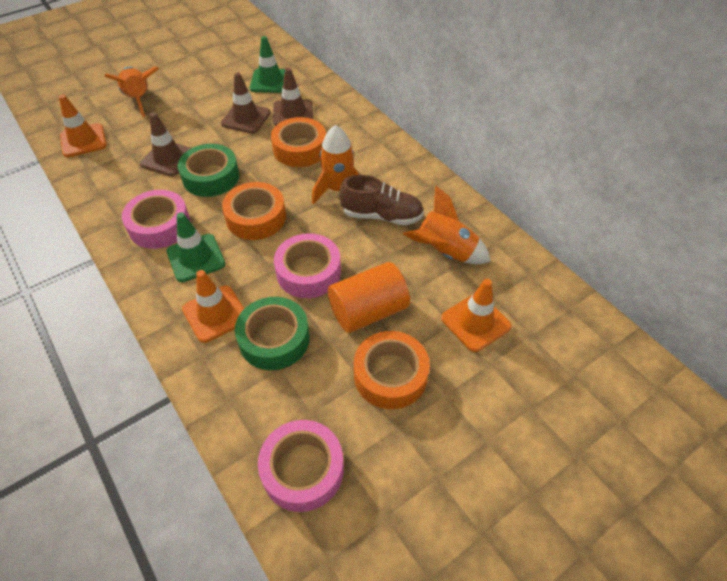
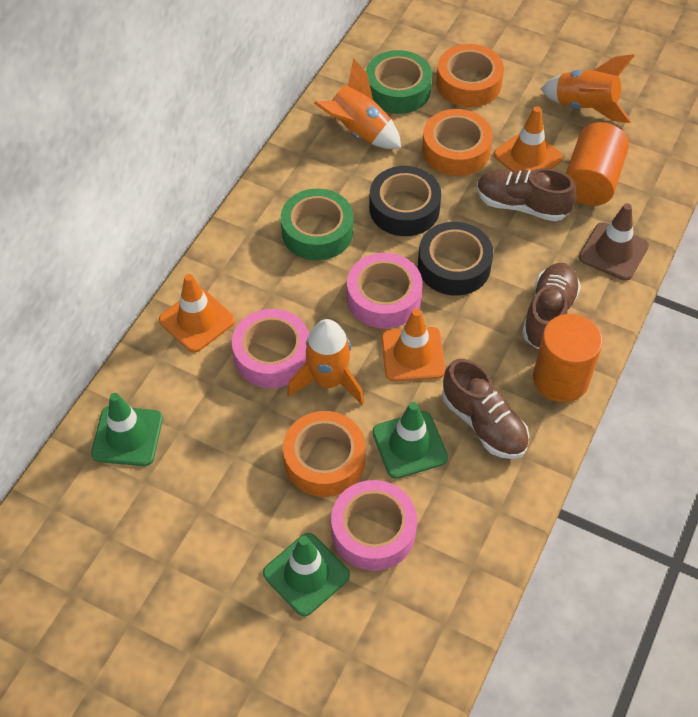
black tape: none = 0 -> [369,166,441,236] [418,222,493,296] = 2
brown shoe: [339,175,424,225] = 1 -> [442,359,529,459] [477,168,576,222] [522,263,581,349] = 3
brown traffic cone: [140,112,191,176] [221,72,271,134] [273,68,313,126] = 3 -> [579,203,649,281] = 1
green traffic cone: [166,212,225,282] [250,36,285,93] = 2 -> [91,393,163,466] [263,533,350,616] [372,402,448,479] = 3
orange cylinder: [328,262,410,333] = 1 -> [533,314,603,402] [566,122,629,206] = 2

